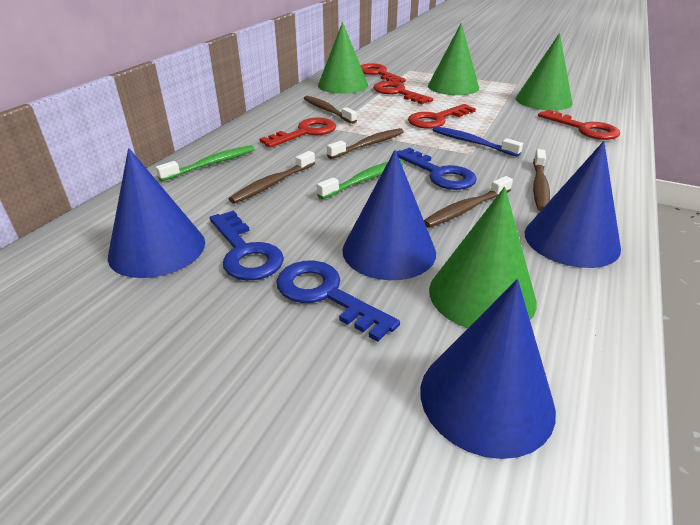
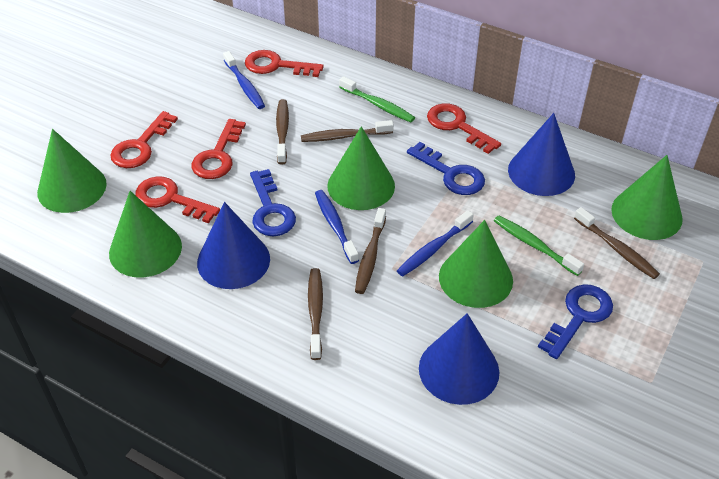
blue cone: [108,148,205,278] [342,150,436,280] [420,279,556,459] [525,141,621,268] = 4 -> [197,202,270,289] [419,313,499,405] [508,113,575,196] = 3
blue toothbrush: [433,126,523,157] = 1 -> [223,51,265,109] [315,190,359,264] [397,210,474,276] = 3
green cone: [318,22,368,94] [428,23,479,95] [429,187,537,328] [516,33,573,110] = 4 -> [37,129,107,213] [109,191,182,277] [327,126,395,210] [439,220,513,308] [611,155,682,240] = 5

